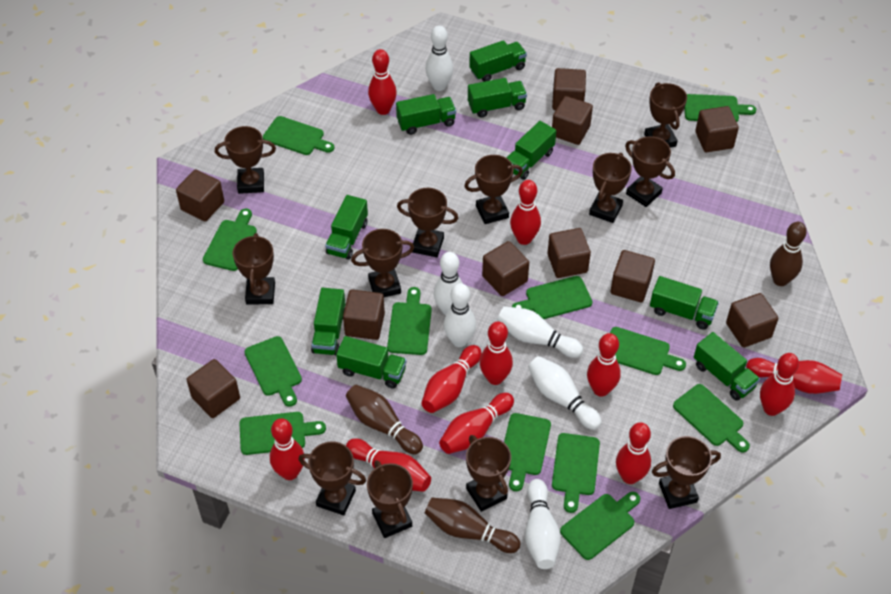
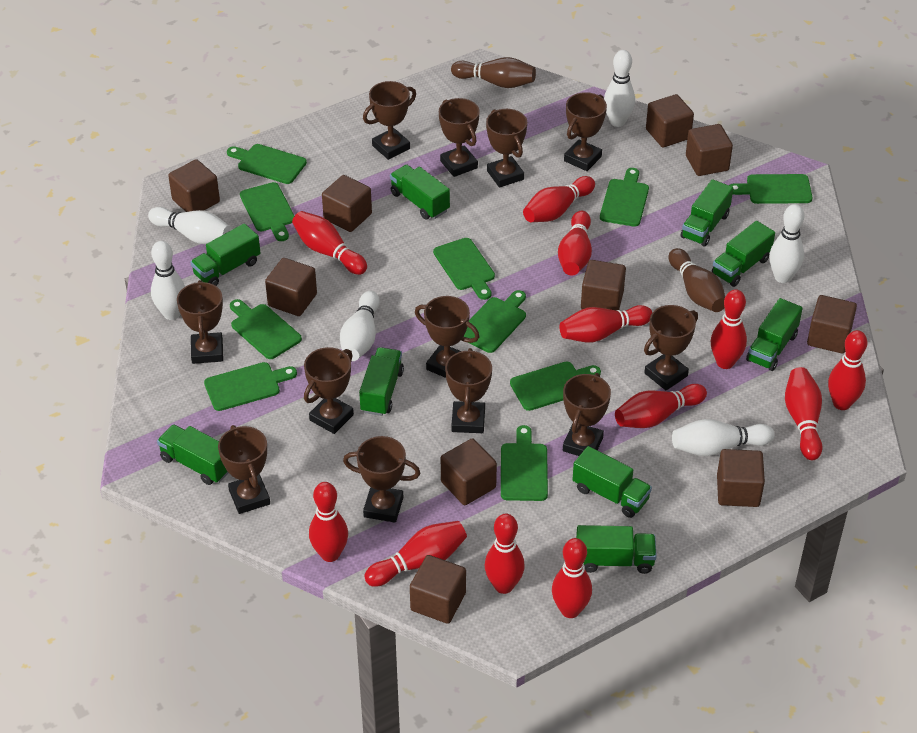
brown bowling pin: [346,385,423,455] [425,497,521,553] [770,222,807,286] = 3 -> [451,57,536,88] [669,248,725,312] = 2
green cutting board: [203,209,257,271] [239,412,326,455] [244,336,302,407] [263,116,334,155] [387,287,432,355] [504,413,551,491] [512,276,592,319] [552,433,600,513] [560,492,640,560] [610,327,686,375] [673,384,750,453] [685,94,756,122] = 12 -> [204,362,297,411] [227,144,307,184] [230,299,302,359] [240,182,294,241] [433,238,495,300] [464,290,526,353] [501,425,548,501] [510,361,601,411] [600,168,649,227] [729,174,813,204] = 10
red bowling pin: [270,418,305,480] [346,438,431,492] [368,49,397,115] [421,345,482,413] [439,393,514,454] [480,321,513,385] [510,180,541,245] [587,333,621,397] [616,422,651,484] [746,358,842,394] [760,353,799,416] = 11 -> [292,211,367,275] [309,482,348,562] [364,521,467,587] [485,514,525,594] [523,176,595,222] [552,538,592,618] [558,211,592,276] [559,305,652,343] [615,384,707,428] [711,289,747,369] [785,367,822,460] [828,330,868,410] = 12

